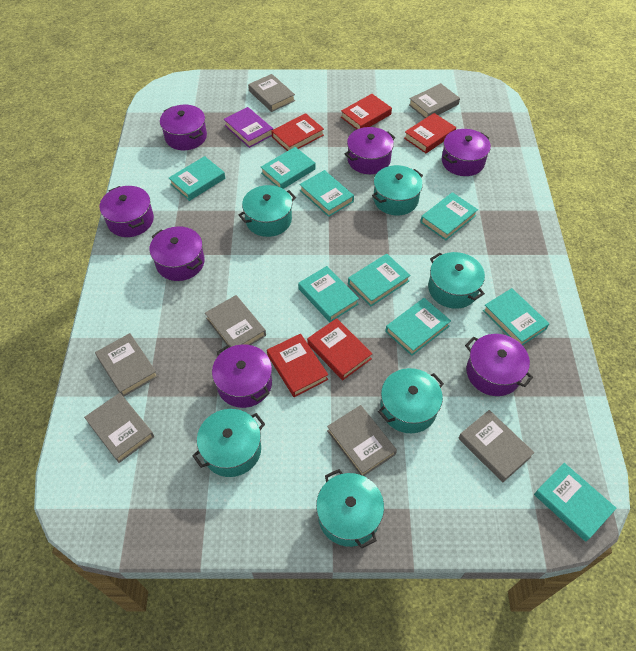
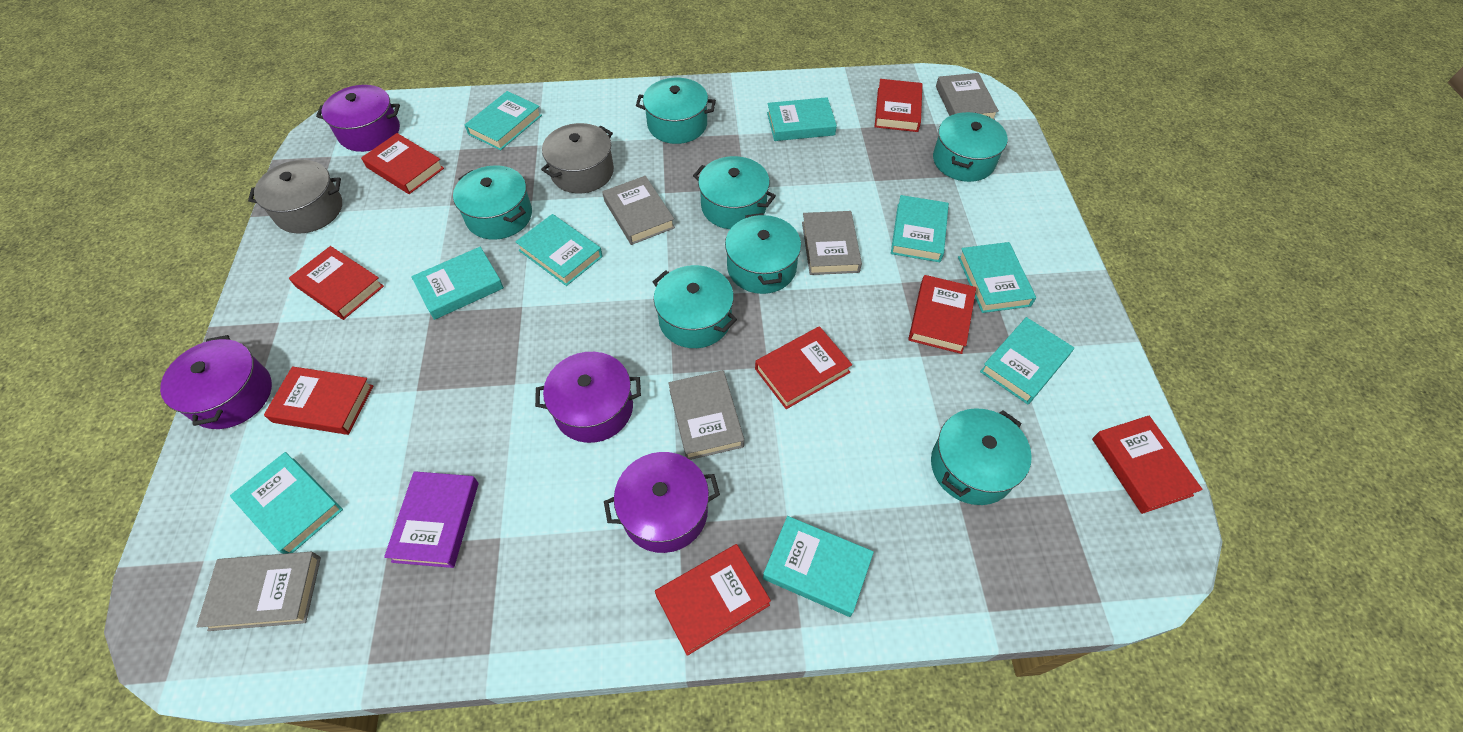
grey book: [84,393,154,463] [95,333,158,397] [205,295,266,347] [248,74,295,112] [327,405,397,476] [409,83,460,118] [459,410,534,482] = 7 -> [196,552,321,631] [602,176,675,245] [668,370,744,460] [802,211,862,275] [936,73,999,120] = 5
grey pot: none = 0 -> [248,160,342,234] [541,123,614,193] = 2
purple pot: [100,186,154,237] [150,226,205,281] [160,105,207,150] [212,344,272,408] [345,127,395,174] [442,129,491,176] [465,334,533,396] = 7 -> [160,335,272,429] [316,85,400,152] [535,352,641,443] [604,452,720,553] = 4
red book: [267,334,328,397] [271,113,324,151] [307,318,372,380] [341,94,392,129] [404,113,456,153] = 5 -> [264,366,373,435] [289,246,384,320] [361,133,444,194] [655,544,771,656] [755,326,852,409] [875,79,922,132] [908,275,976,354] [1092,416,1203,514] = 8
turquoise pot: [193,409,265,477] [238,185,296,237] [316,469,384,548] [372,165,423,215] [378,368,444,433] [428,252,485,309] = 6 -> [453,165,532,240] [636,78,716,144] [653,265,737,348] [693,156,776,229] [725,213,801,294] [931,408,1032,505] [933,112,1008,182] = 7

